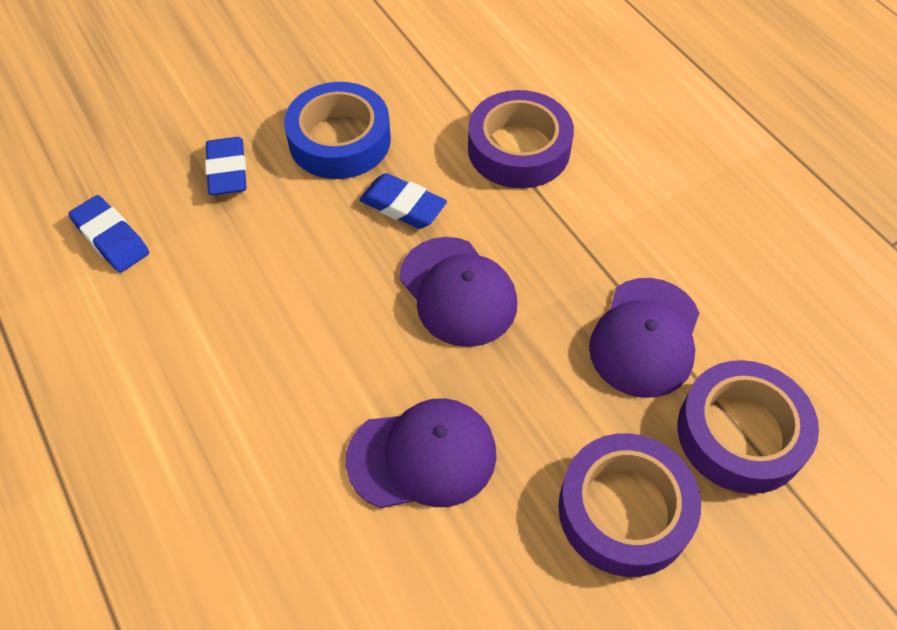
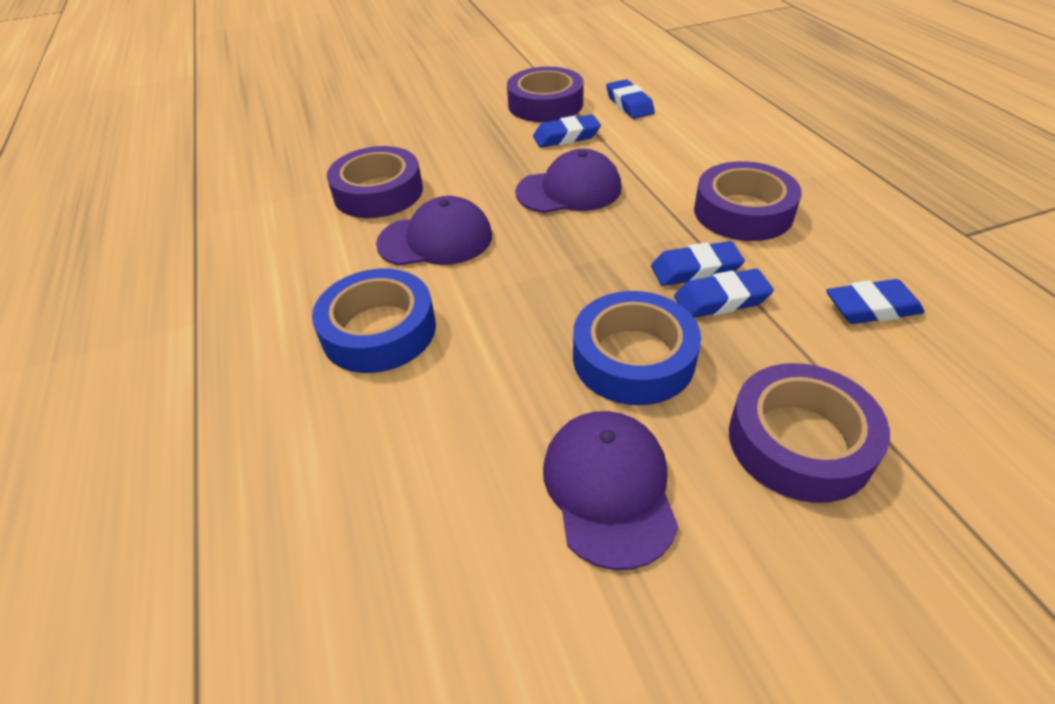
blue eraser: [68,195,149,273] [205,137,247,195] [359,173,447,229] = 3 -> [533,114,601,148] [606,79,655,119] [651,241,745,286] [674,269,774,318] [826,279,925,324] = 5
blue tape: [284,82,391,179] = 1 -> [312,269,436,373] [573,291,701,405] = 2
purple tape: [468,90,574,188] [558,433,701,577] [678,360,819,494] = 3 -> [327,146,423,218] [507,67,584,122] [694,161,802,241] [729,363,890,503] = 4

